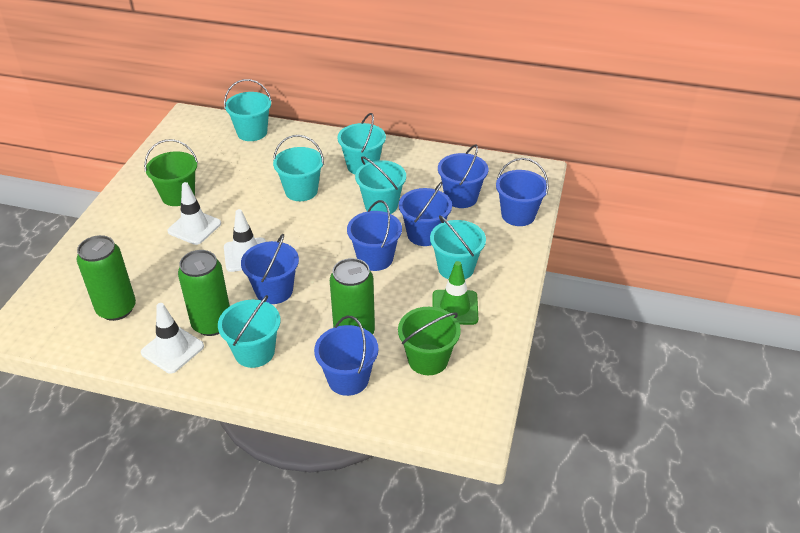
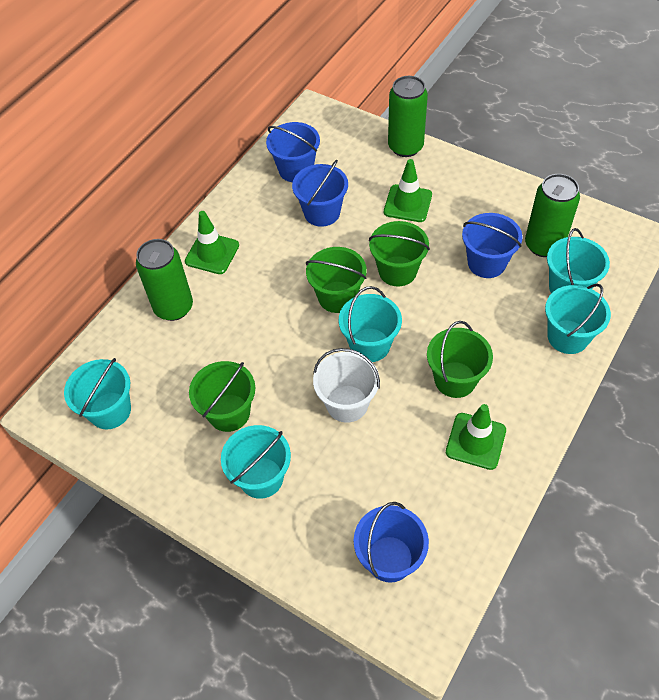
blue bucket: [241,234,299,304] [314,316,379,396] [347,200,402,271] [399,182,452,246] [438,145,488,208] [496,158,549,226] = 6 -> [266,122,320,182] [292,160,348,227] [354,502,429,583] [462,213,523,278] = 4
green bucket: [144,139,198,206] [398,307,461,375] = 2 -> [189,361,255,432] [306,247,367,313] [369,221,430,287] [427,321,493,398] = 4
green traffic cone: [432,261,478,325] = 1 -> [185,211,239,274] [384,159,432,222] [446,404,506,470] = 3
turquoise bucket: [218,295,280,368] [224,79,272,141] [273,135,324,201] [337,113,386,174] [355,156,406,214] [430,215,486,279] = 6 -> [64,358,131,429] [221,425,291,499] [339,286,402,362] [545,284,611,354] [547,228,610,294] = 5
white bucket: none = 0 -> [313,348,380,423] = 1
white traffic cone: [141,303,204,374] [167,182,221,245] [224,209,266,272] = 3 -> none = 0

